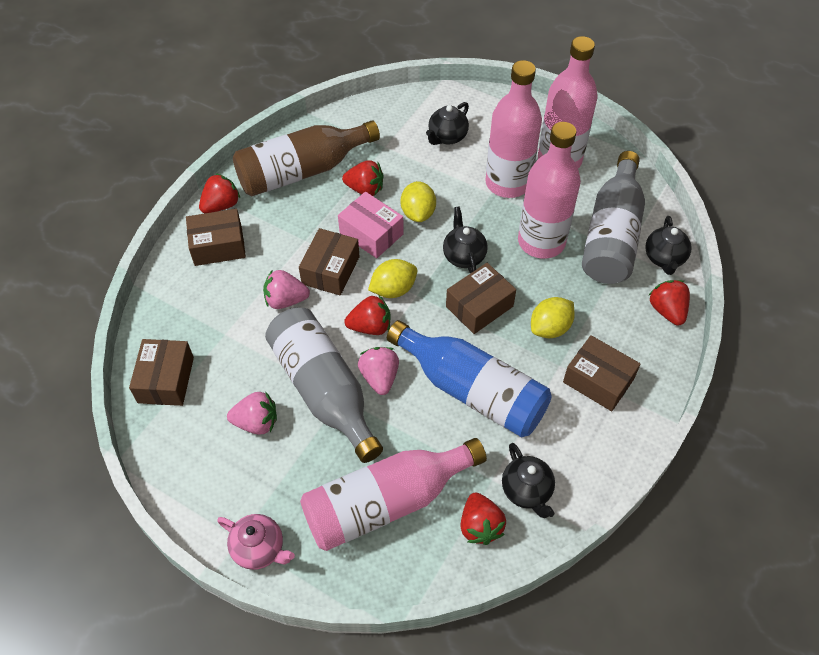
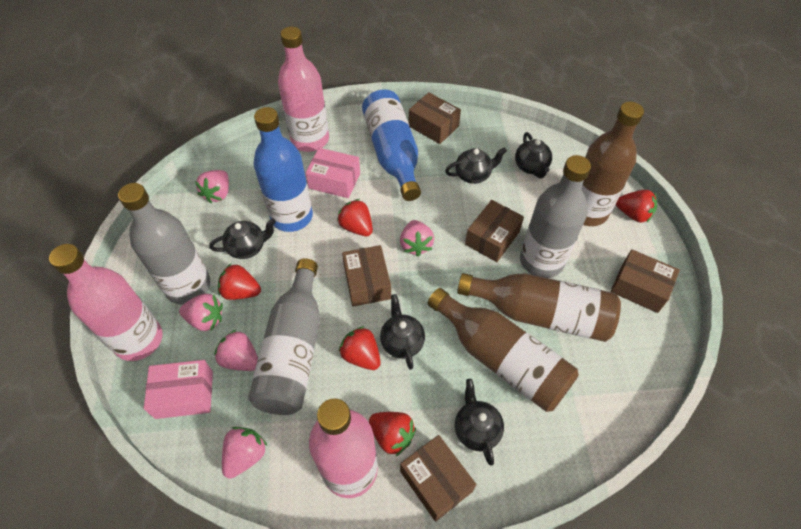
black teapot: [426,102,469,145] [443,206,488,273] [502,443,555,518] [645,216,692,275] = 4 -> [209,219,276,259] [380,294,425,370] [445,147,507,184] [455,379,504,466] [515,132,552,178] = 5
blue bottle: [387,320,552,437] = 1 -> [253,107,313,232] [362,90,421,201] = 2
brown bottle: [233,120,380,196] = 1 -> [428,288,579,412] [457,273,621,342] [581,102,644,226] = 3
grey bottle: [265,308,383,463] [582,151,645,284] = 2 -> [118,183,210,304] [248,258,320,415] [520,155,591,278] = 3
pink bottle: [300,438,487,551] [485,60,542,198] [518,122,581,259] [538,36,598,168] = 4 -> [49,244,163,361] [278,27,329,152] [309,398,378,498] = 3
pink box: [338,192,403,258] = 1 -> [144,360,213,419] [306,148,360,198] = 2
pink strawberry: [227,391,277,435] [263,270,310,309] [358,347,399,395] = 3 -> [179,294,223,331] [195,170,229,203] [214,330,258,371] [222,427,267,479] [400,220,434,257] = 5
pink teapot: [217,514,295,570] = 1 -> none = 0
yellow lemon: [368,259,417,298] [401,181,436,222] [531,297,575,338] = 3 -> none = 0

